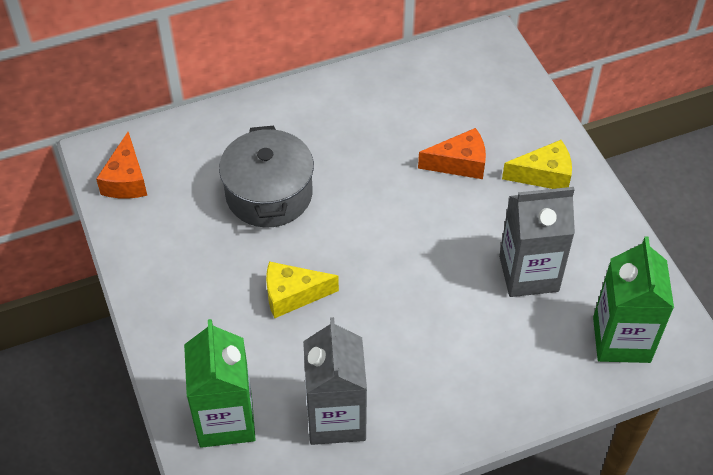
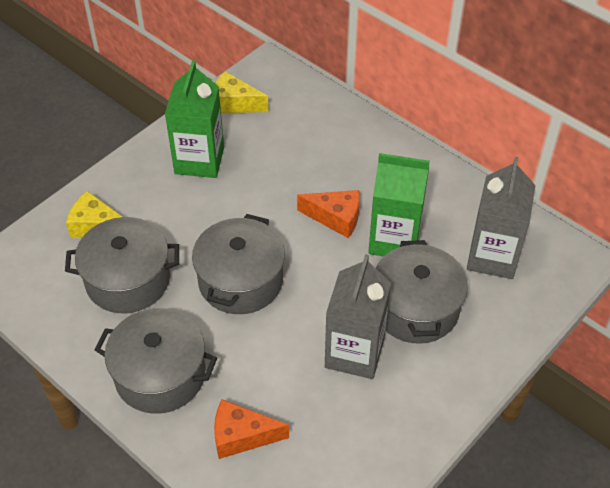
grey pot: [219,125,314,227] = 1 -> [65,217,179,313] [95,308,217,414] [192,214,285,314] [376,240,468,344] = 4

